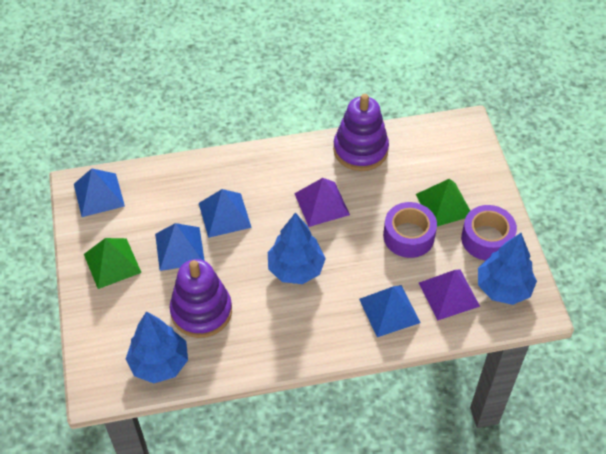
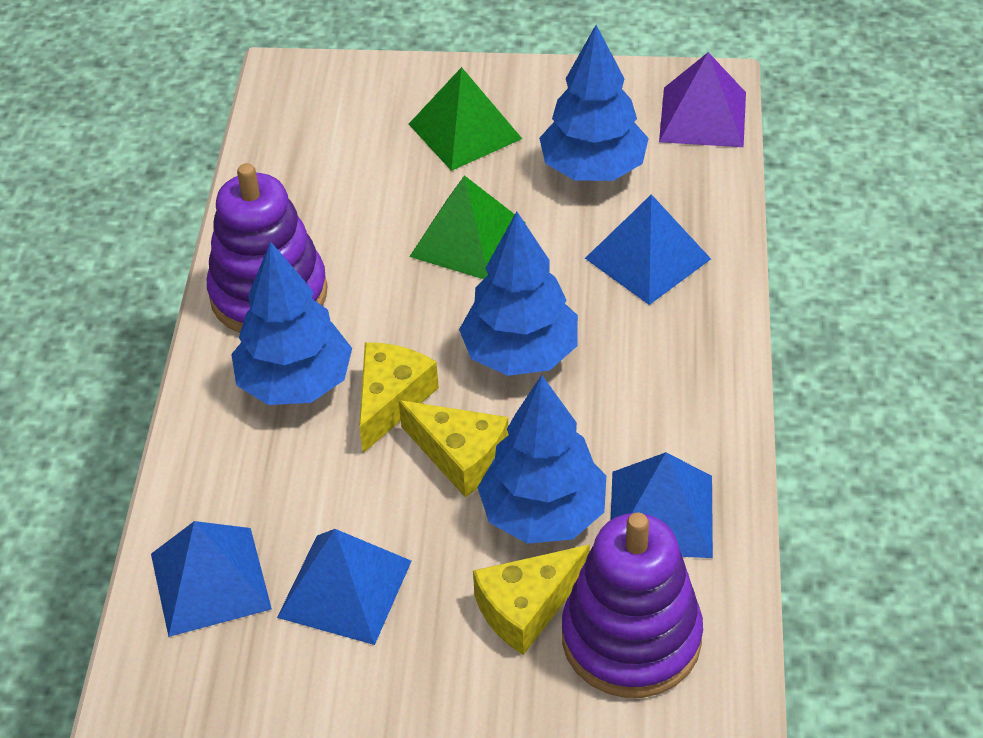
blue tree: [126,312,188,383] [268,212,326,284] [478,233,537,305] = 3 -> [231,241,352,405] [459,211,578,376] [477,375,606,544] [539,25,649,181] = 4
purple pyramid: [294,178,350,227] [419,269,480,321] = 2 -> [659,52,746,147] = 1
purple tape: [383,202,437,258] [461,205,517,261] = 2 -> none = 0
yellow cheese: none = 0 -> [359,342,439,453] [398,400,509,497] [473,545,590,655] = 3

